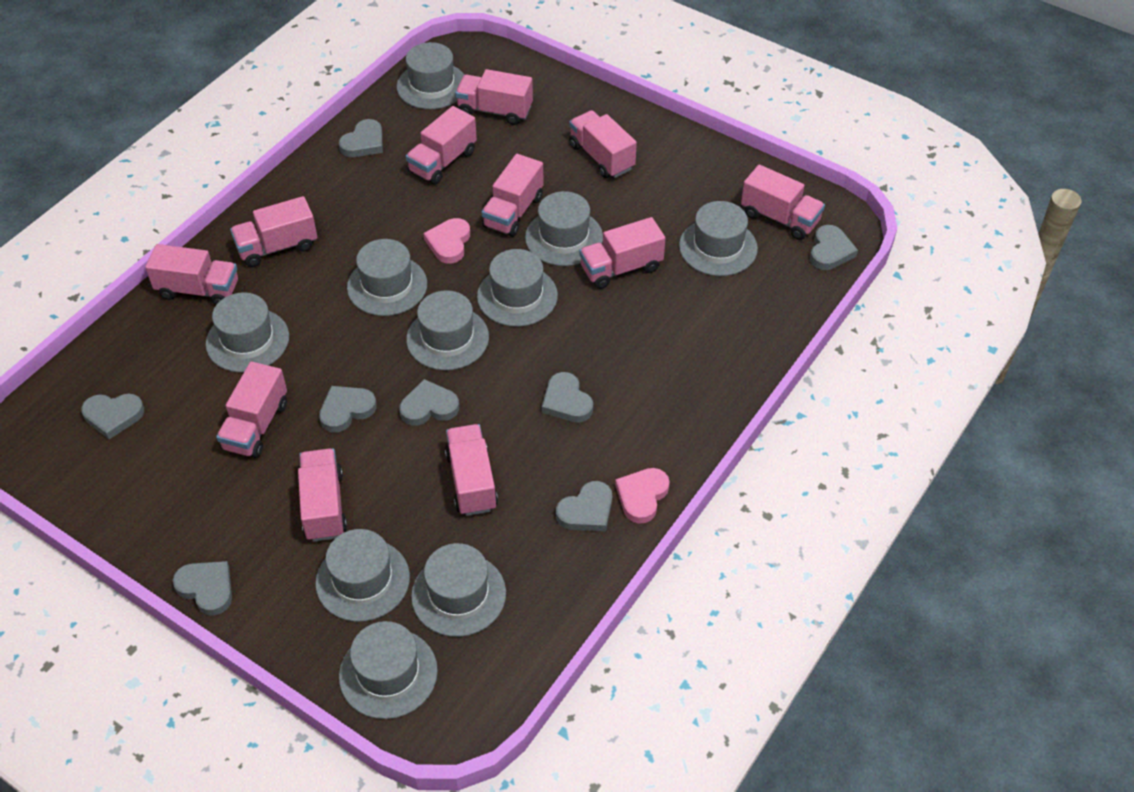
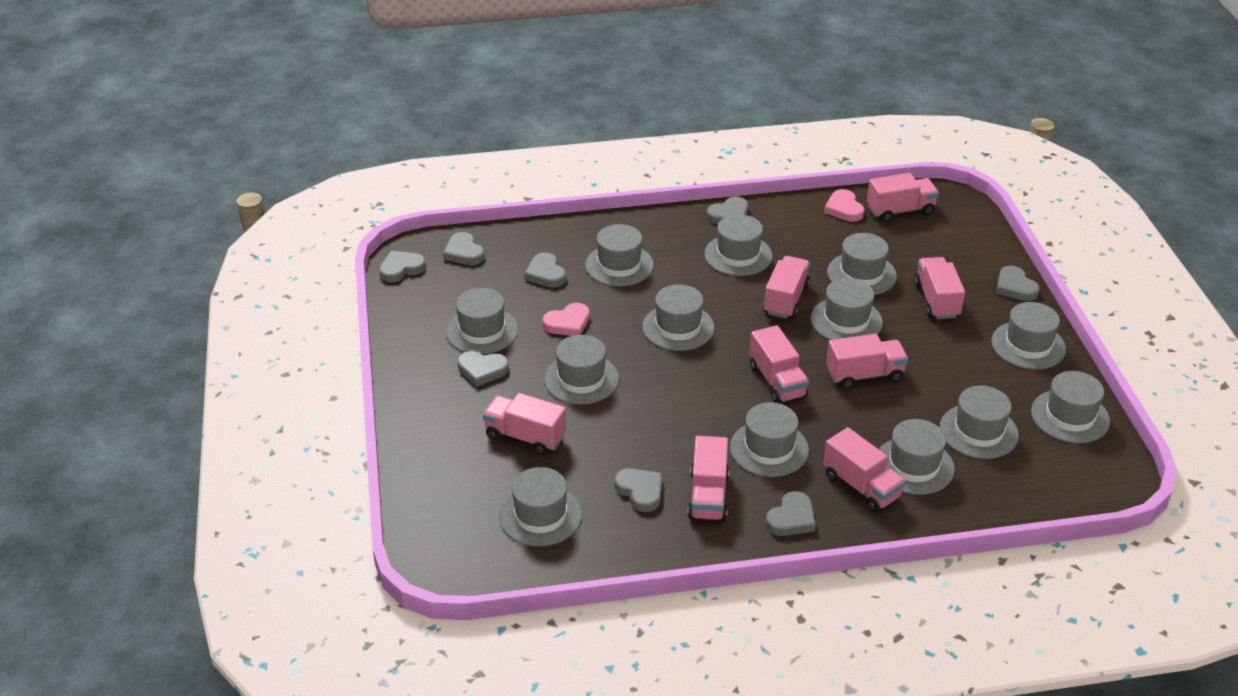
grey hat: [206,292,289,373] [315,529,410,622] [339,621,438,719] [347,239,427,316] [397,42,464,109] [406,290,489,370] [411,543,506,637] [477,249,558,327] [525,191,603,266] [679,201,758,276] = 10 -> [446,288,518,354] [499,467,582,546] [544,335,619,405] [585,224,654,287] [642,284,714,351] [704,214,772,276] [730,402,809,477] [811,278,883,340] [827,233,897,295] [879,419,955,495] [940,385,1019,459] [991,302,1066,370] [1031,371,1110,443] = 13
pink truck: [145,244,238,305] [216,361,287,458] [230,196,317,267] [298,448,347,542] [406,106,477,185] [445,424,498,516] [455,69,533,125] [482,154,544,237] [569,110,637,178] [579,217,665,289] [741,165,825,240] = 11 -> [483,393,566,455] [688,436,729,521] [749,325,809,404] [763,256,810,319] [823,427,906,513] [826,334,908,389] [867,173,939,222] [914,257,965,319] = 8

